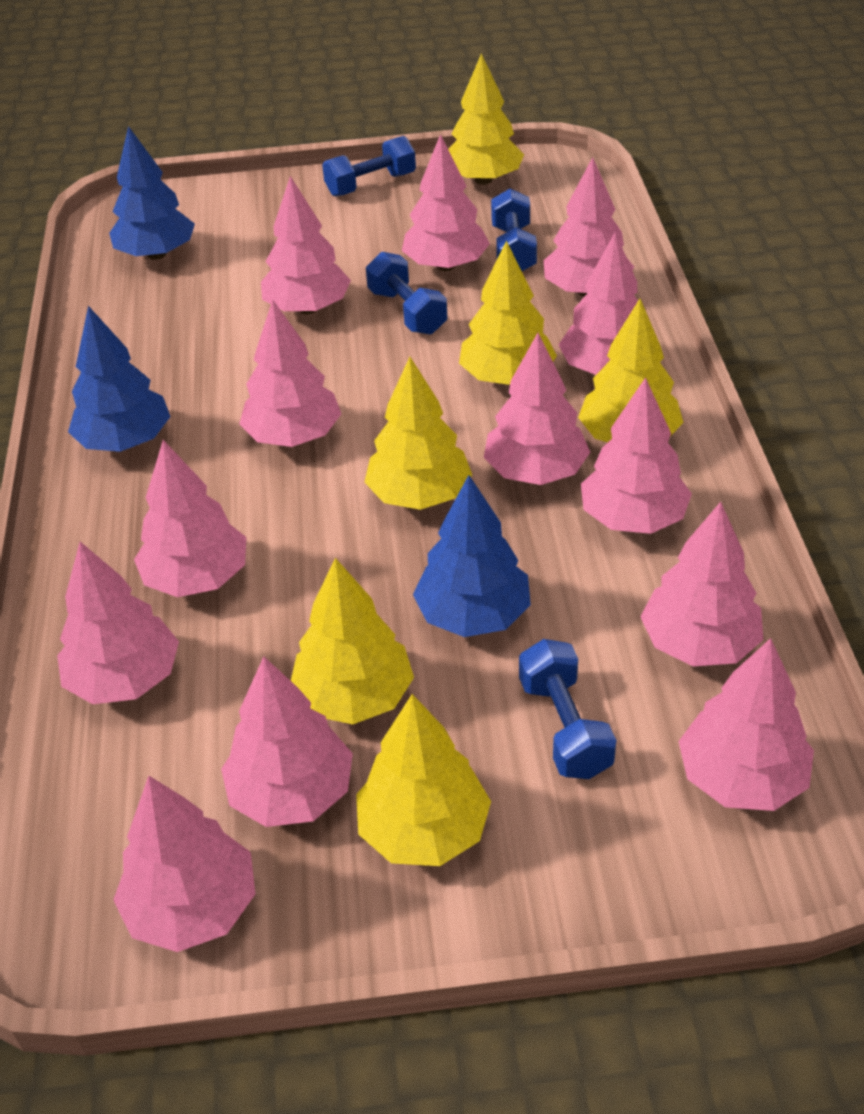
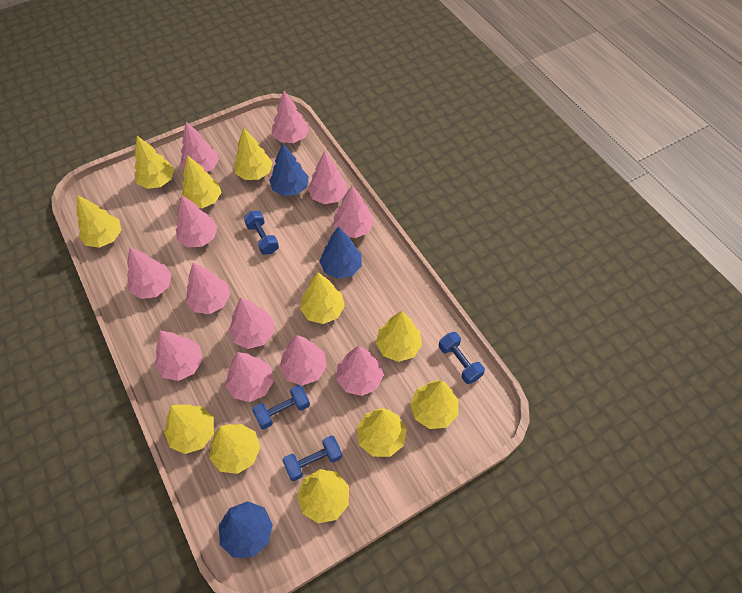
pink tree: [57,542,179,704] [113,776,255,952] [134,440,246,597] [221,657,353,827] [239,299,341,447] [261,176,351,314] [402,134,490,271] [484,333,590,485] [543,157,634,296] [559,232,638,375] [581,377,692,534] [640,502,763,667] [678,638,814,811] = 13 -> [127,247,172,299] [155,331,203,381] [176,195,217,248] [180,122,219,172] [186,262,230,314] [226,352,274,402] [229,298,274,349] [272,91,309,143] [279,335,327,386] [308,151,347,204] [333,186,374,238] [336,346,384,396] = 12
yellow tree: [291,558,414,724] [356,694,491,866] [365,357,472,510] [448,53,524,185] [459,241,557,385] [578,299,684,442] = 6 -> [77,195,121,248] [134,136,174,189] [164,404,214,454] [182,155,222,208] [209,424,260,474] [234,128,273,180] [297,469,349,523] [300,272,345,324] [357,408,407,457] [376,311,422,362] [410,380,458,429] = 11

